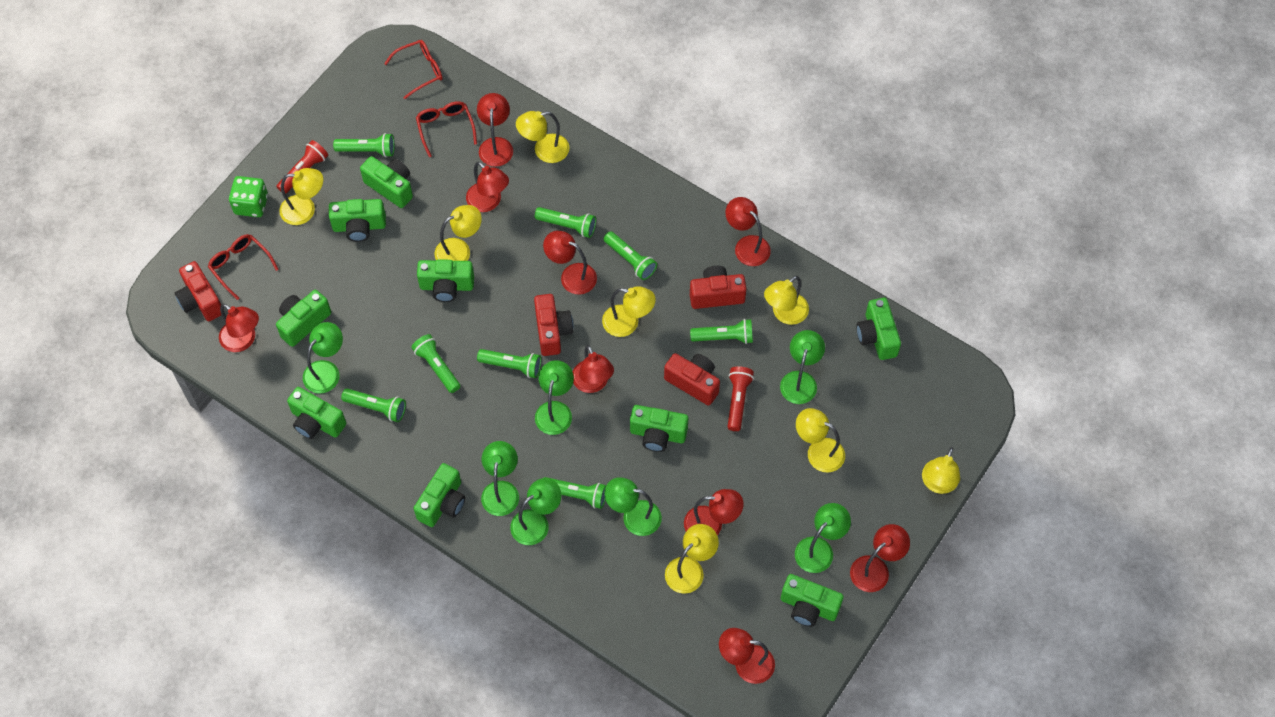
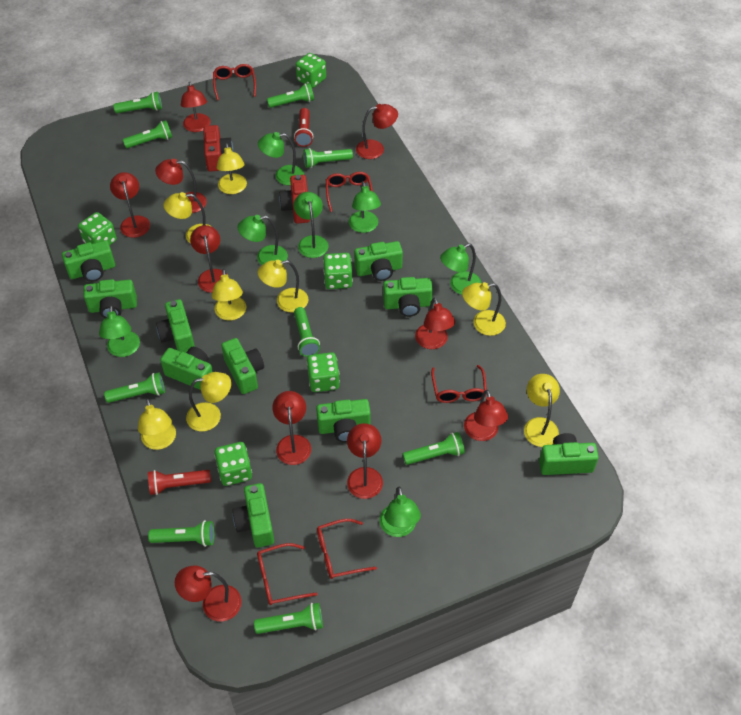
green camera: [276,290,331,347] [287,387,346,439] [329,199,386,242] [360,156,413,208] [413,463,466,527] [417,259,474,302] [630,405,688,452] [781,574,844,627] [856,298,901,360] = 9 -> [62,240,115,282] [83,279,137,318] [156,299,195,353] [160,347,213,390] [221,338,264,394] [232,483,274,548] [316,399,371,442] [354,241,403,281] [383,277,433,317] [539,433,599,475] = 10
green dice: [229,176,268,217] = 1 -> [78,212,117,245] [214,442,252,486] [296,53,326,88] [307,352,340,392] [323,253,353,289] = 5
green flashlight: [333,133,395,157] [341,389,406,422] [411,334,460,393] [477,349,541,378] [535,207,596,238] [544,477,606,509] [604,231,657,280] [690,319,753,344] = 8 -> [104,372,165,403] [113,92,162,113] [123,120,172,148] [148,520,215,547] [254,603,323,634] [267,83,314,108] [294,307,320,357] [303,148,353,168] [403,432,465,465] = 9
red camera: [175,261,221,321] [534,294,573,356] [664,353,720,406] [690,266,747,309] = 4 -> [203,125,233,172] [279,175,310,224] = 2
red glasses: [208,234,279,300] [384,40,443,99] [416,101,477,157] = 3 -> [213,64,256,100] [257,543,317,605] [317,519,377,579] [326,172,373,212] [431,365,487,403] = 5
red lamp: [219,304,259,352] [466,162,509,212] [477,93,513,167] [543,231,597,295] [573,345,614,393] [684,489,744,535] [719,628,775,684] [725,197,771,266] [850,524,910,592] = 9 -> [110,172,150,238] [155,159,207,213] [175,566,242,622] [181,81,211,132] [190,225,229,293] [272,391,311,465] [347,423,383,499] [356,104,398,159] [415,298,455,349] [464,390,508,441] = 10

